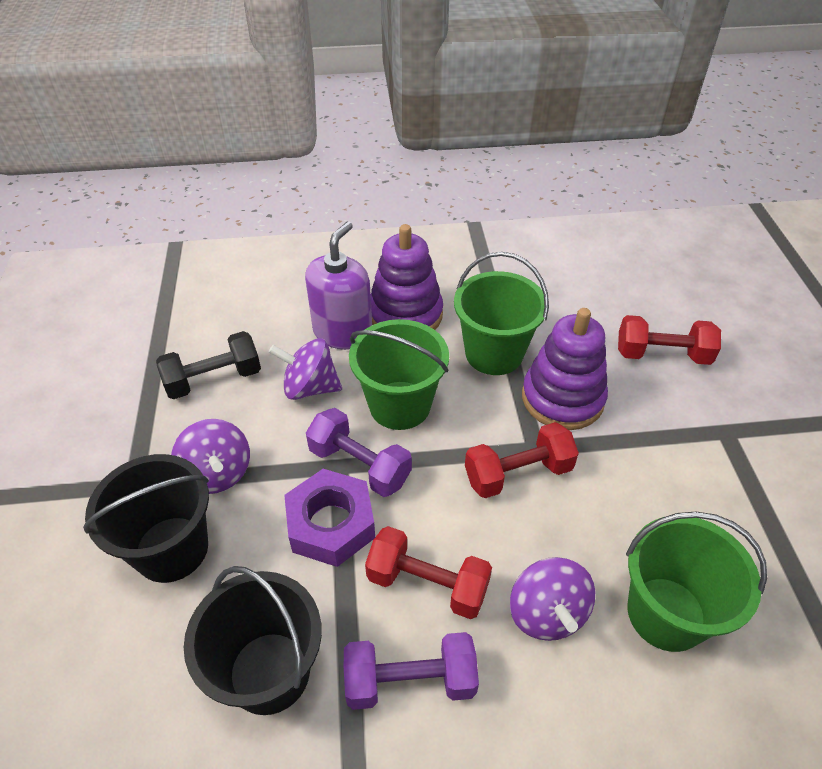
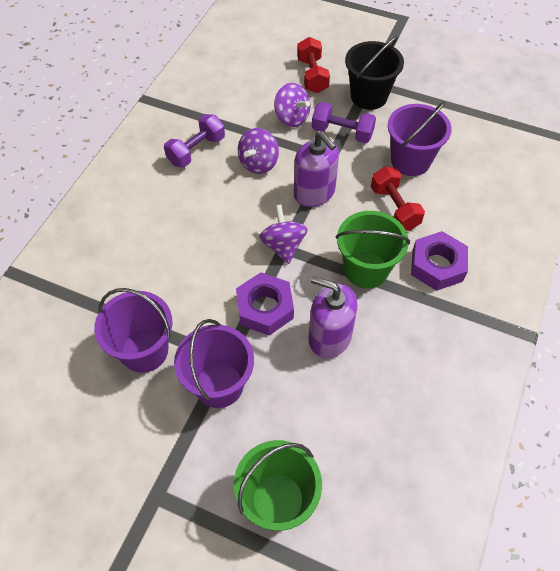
black bucket: [83,454,209,583] [184,566,322,715] = 2 -> [345,36,404,110] = 1
black dumbbell: [156,331,261,399] = 1 -> none = 0
green bucket: [349,319,449,430] [454,252,549,375] [626,512,767,652] = 3 -> [233,440,322,531] [336,211,410,289] = 2
purple bucket: none = 0 -> [94,288,173,373] [174,319,254,408] [388,101,452,176] = 3
purple nut: [284,469,375,567] = 1 -> [236,272,294,335] [411,231,468,291] = 2
purple soap dispenser: [305,221,372,350] = 1 -> [294,132,339,207] [308,276,358,358] = 2
purple stacking toy: [371,224,443,330] [522,308,608,430] = 2 -> none = 0
red dumbbell: [365,526,492,619] [465,422,579,498] [618,315,721,365] = 3 -> [297,37,330,93] [371,166,425,231] = 2

